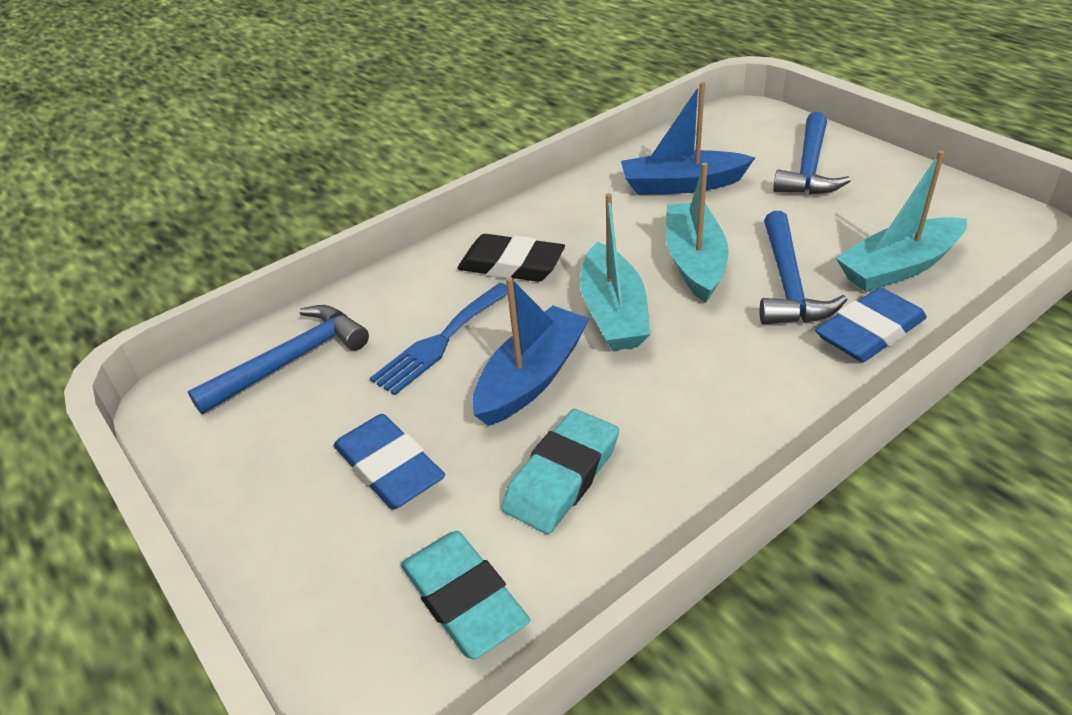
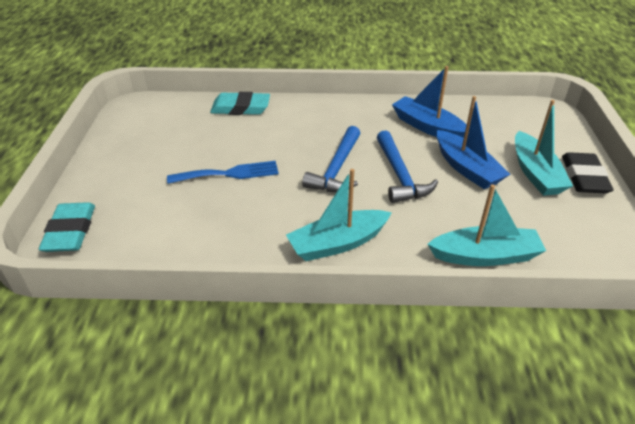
blue eraser: [334,414,445,510] [815,287,927,362] = 2 -> none = 0
blue hammer: [187,305,369,414] [760,211,848,324] [773,112,851,195] = 3 -> [302,126,361,192] [377,130,438,203] = 2

